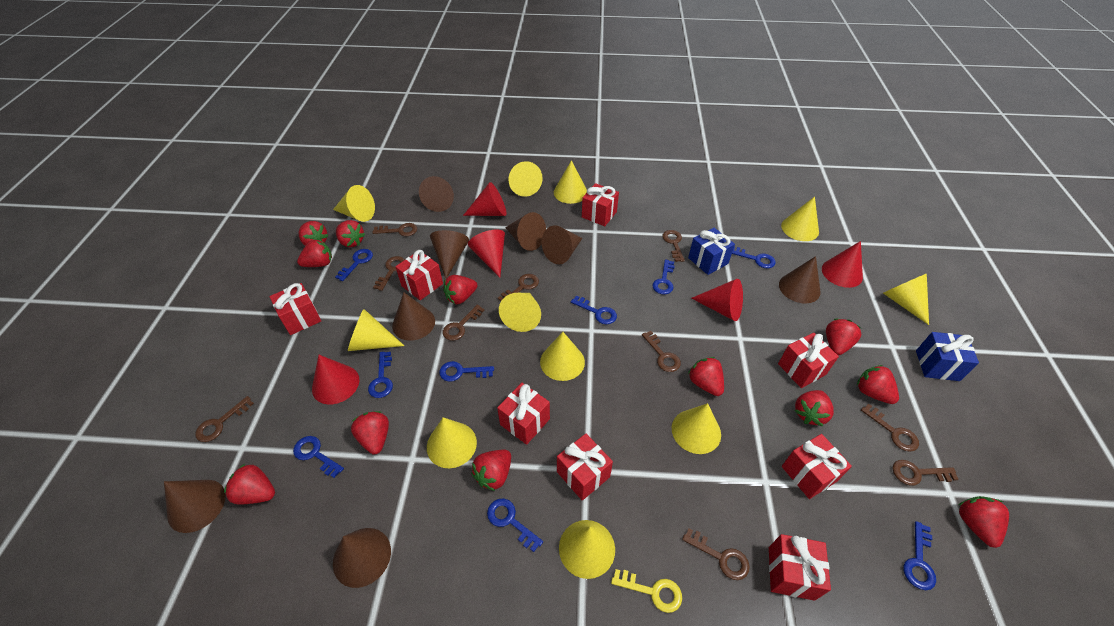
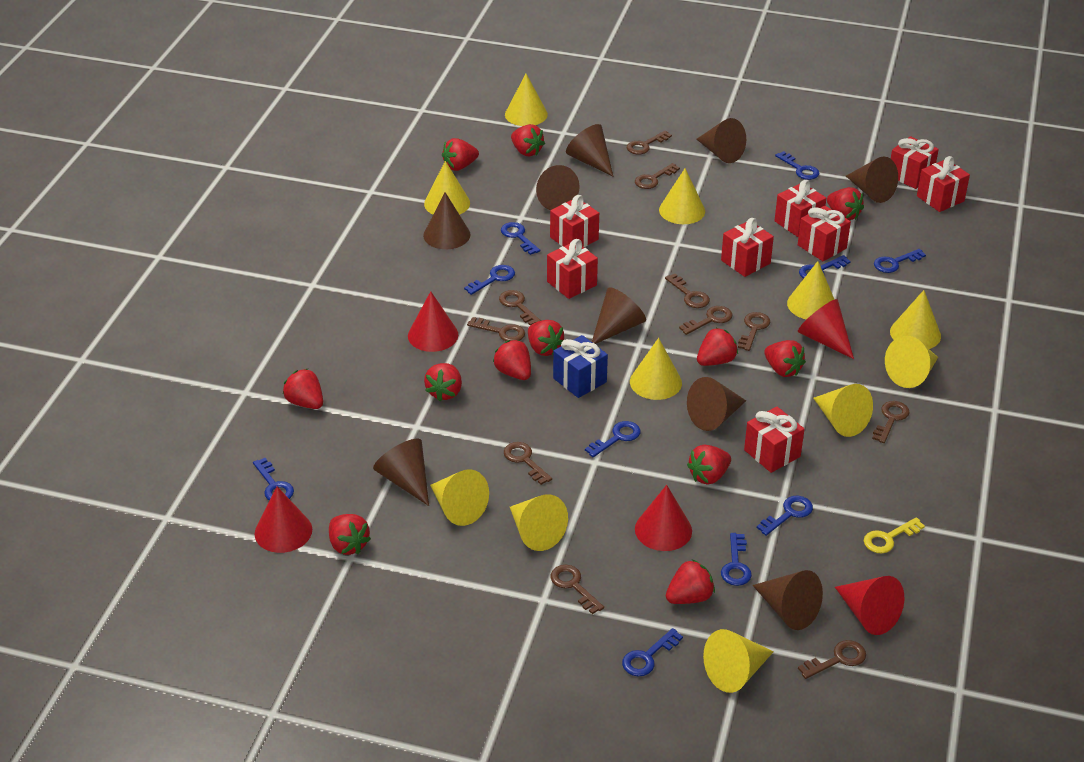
blue gift: [688,228,735,275] [916,332,979,381] = 2 -> [553,335,608,398] = 1
blue key: [293,436,344,478] [335,249,373,281] [368,352,393,398] [439,361,494,382] [487,499,543,552] [571,295,617,325] [652,260,675,294] [732,247,776,268] [903,521,936,590] = 9 -> [253,458,294,501] [464,265,515,295] [501,222,540,255] [585,421,641,457] [622,628,683,677] [721,533,752,586] [757,496,813,536] [775,151,820,180] [799,255,851,279] [874,249,926,273] = 10
brown cone: [164,480,226,533] [333,528,391,588] [392,293,435,341] [419,176,454,212] [430,230,469,278] [505,212,546,251] [542,226,582,265] [779,256,821,303] = 8 -> [373,439,429,506] [423,192,471,249] [536,165,580,210] [566,124,613,176] [592,287,646,344] [687,377,746,431] [697,118,746,163] [753,570,823,630] [846,156,898,203] = 9
brown key: [195,396,254,442] [372,223,417,236] [373,256,405,291] [443,305,484,341] [498,274,539,301] [642,331,681,372] [662,230,685,262] [682,528,750,580] [861,404,919,452] [892,460,959,486] = 10 -> [467,317,525,341] [499,290,541,325] [504,442,552,485] [551,565,604,614] [627,131,672,154] [635,163,680,189] [665,273,710,308] [679,306,733,335] [738,312,770,351] [798,640,866,679] [872,401,909,443] = 11

